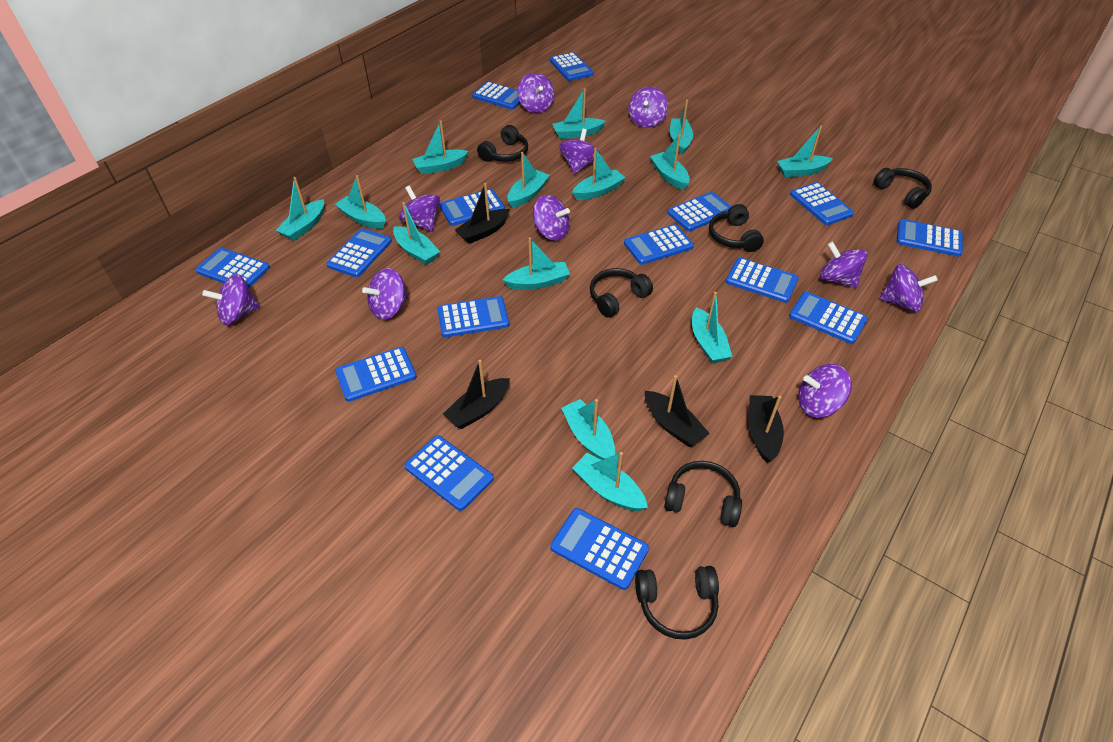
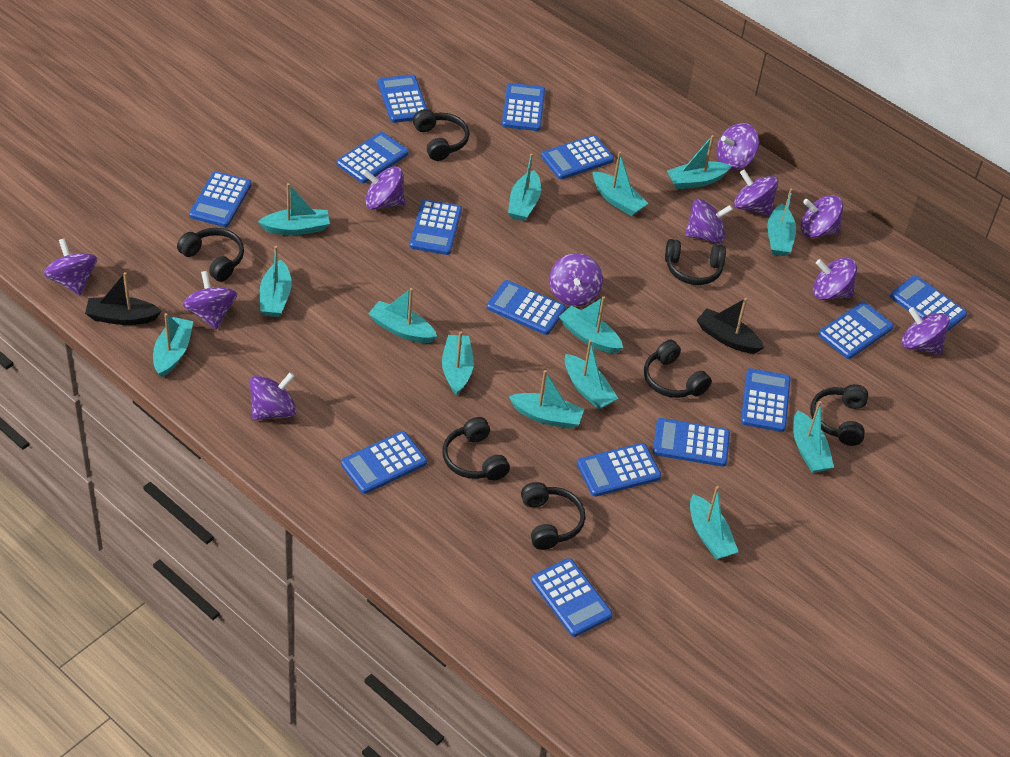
black boat: [443,360,510,429] [455,183,510,244] [645,375,710,447] [748,395,784,463] = 4 -> [85,272,162,325] [697,298,765,354] = 2
black headphones: [477,125,528,162] [590,268,653,318] [635,566,719,640] [664,461,742,527] [709,204,764,252] [873,168,932,209] = 6 -> [177,228,244,282] [413,109,469,161] [443,417,510,481] [521,482,585,550] [644,340,712,398] [665,239,726,285] [810,384,868,446] = 7
blue calculator: [195,247,270,288] [326,228,392,277] [335,347,417,402] [405,435,494,511] [437,296,509,337] [439,189,505,226] [472,82,520,110] [550,52,593,81] [551,508,649,590] [624,224,694,265] [667,192,731,231] [726,257,799,303] [789,292,868,344] [790,182,854,225] [896,219,963,257] = 15 -> [189,171,251,227] [337,132,409,183] [341,431,427,494] [378,75,427,123] [410,200,462,255] [487,280,566,335] [502,83,545,131] [531,558,613,637] [541,135,614,179] [577,443,661,497] [653,418,730,467] [741,368,791,432] [819,302,894,359] [890,275,967,332] = 14
purple spinning top: [202,274,260,325] [362,268,408,320] [399,186,440,231] [517,73,555,113] [533,195,570,241] [559,129,600,174] [629,87,668,128] [798,364,852,418] [820,242,868,288] [879,264,938,312] = 10 -> [44,238,97,296] [183,271,237,330] [250,372,296,420] [362,166,405,210] [550,253,603,306] [685,199,733,244] [717,123,759,170] [734,169,778,216] [801,195,843,238] [813,257,857,300] [902,307,950,355] = 11

